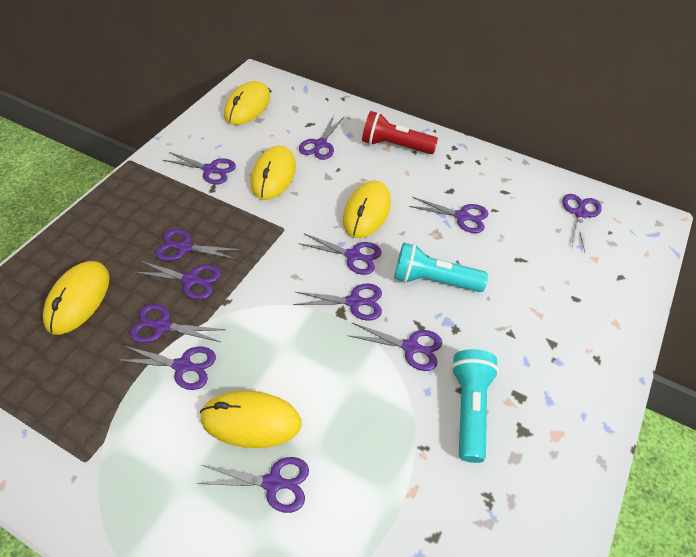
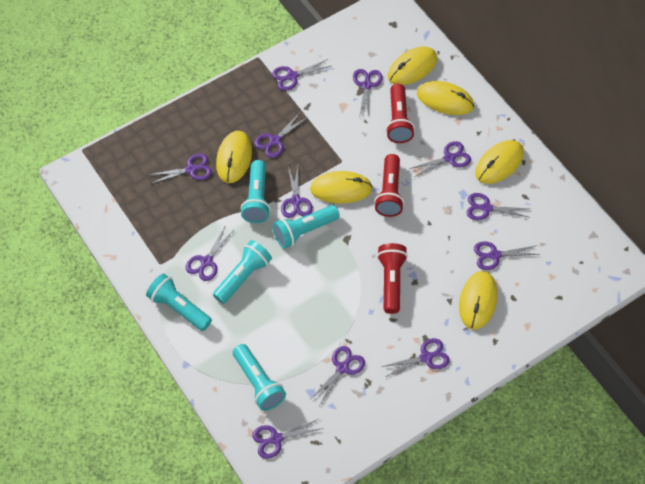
red flashlight: [362,111,438,154] = 1 -> [374,154,404,217] [377,243,408,314] [386,84,415,143] = 3
turquoise flashlight: [394,242,488,292] [451,349,499,463] = 2 -> [146,274,212,331] [213,240,272,304] [233,344,286,411] [241,160,271,223] [273,205,340,249] = 5
yellow mouse: [43,261,110,335] [200,390,302,448] [224,81,270,125] [251,146,296,200] [343,180,391,238] = 5 -> [216,131,252,183] [310,171,373,204] [388,47,437,85] [417,81,474,115] [459,271,497,330] [475,140,524,184] = 6

